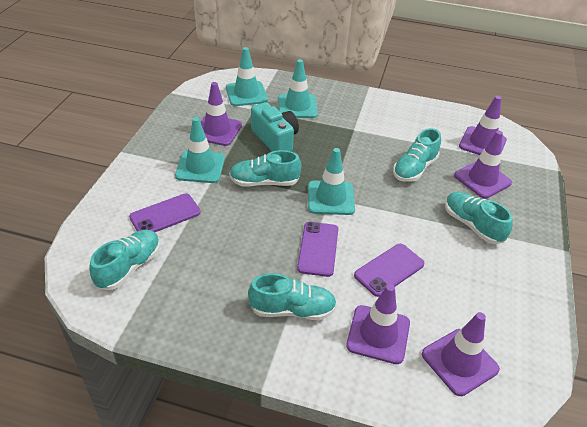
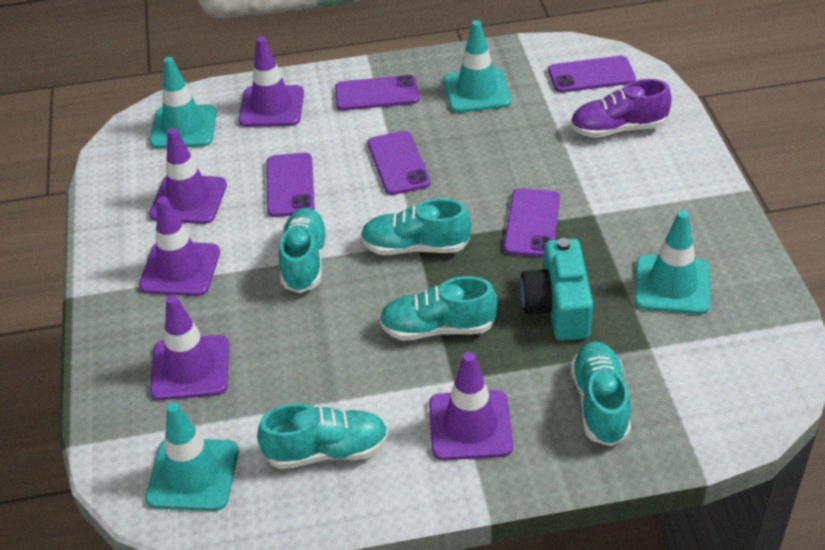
purple phone: [129,193,201,232] [297,222,338,277] [354,244,424,297] = 3 -> [266,152,315,217] [335,75,419,111] [367,131,431,195] [504,188,560,257] [548,56,636,93] = 5
purple shoe: none = 0 -> [570,79,672,138] = 1

